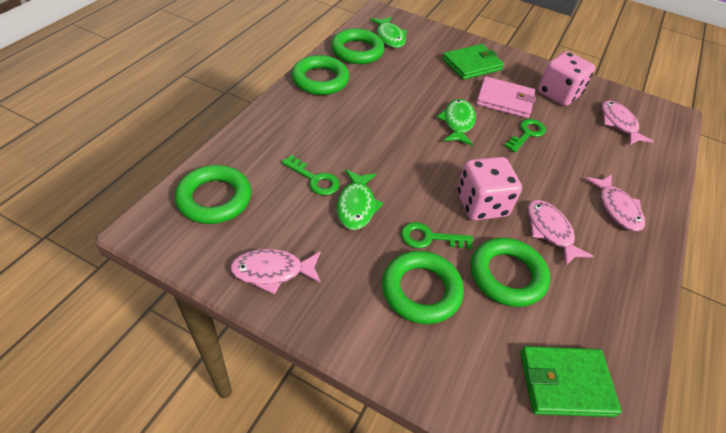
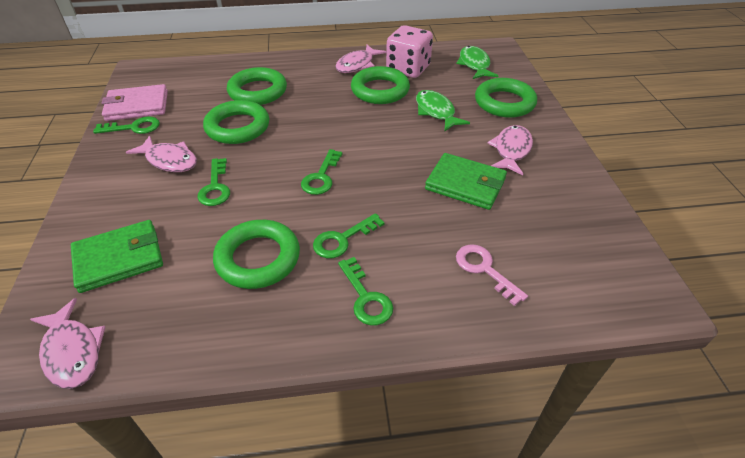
green fish: [337,170,383,230] [370,17,407,48] [437,99,476,146] = 3 -> [416,90,470,132] [456,46,498,79] = 2
green key: [282,155,340,195] [401,222,473,249] [505,119,546,152] = 3 -> [93,116,160,134] [197,158,230,206] [301,149,342,195] [313,213,385,258] [338,257,393,325] = 5
pink dice: [457,157,522,220] [538,51,595,106] = 2 -> [386,25,433,78] = 1
pink key: none = 0 -> [456,244,528,306] = 1

